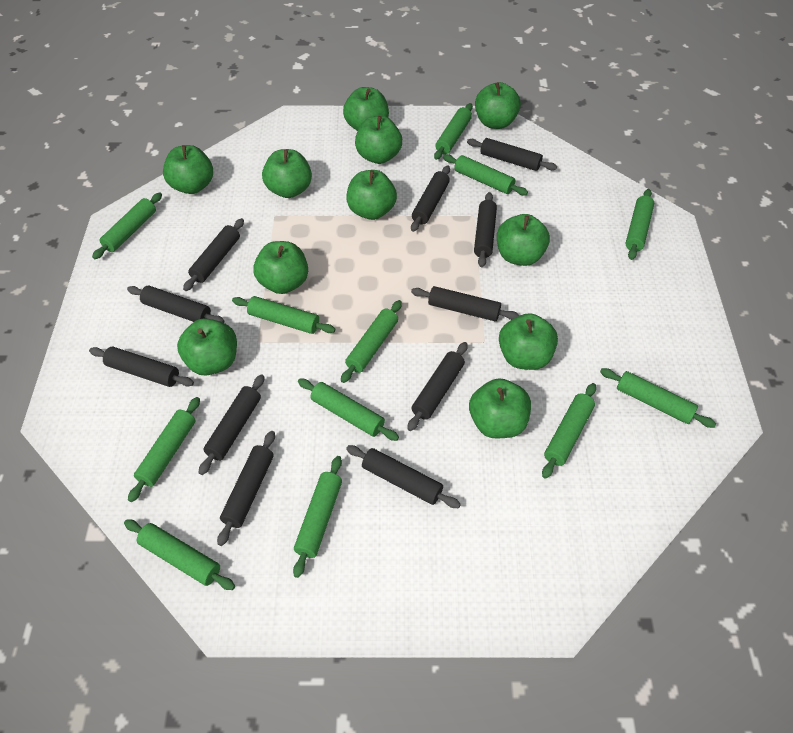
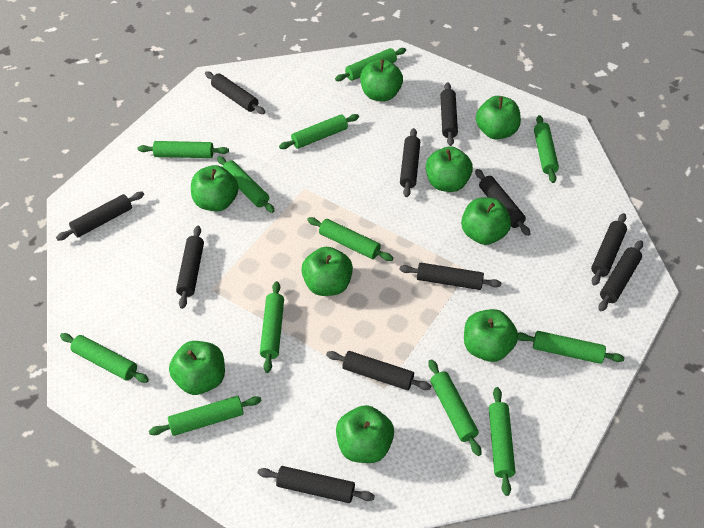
green apple: [163,145,213,194] [177,319,237,376] [253,241,308,294] [262,149,312,198] [343,87,389,131] [346,170,397,220] [355,116,402,164] [469,378,531,438] [475,82,521,129] [497,214,550,266] [499,313,558,370] = 11 -> [169,341,225,395] [191,165,239,211] [301,247,353,296] [336,405,394,463] [360,59,403,101] [426,146,473,192] [461,197,511,245] [464,309,518,362] [476,96,521,140] = 9

